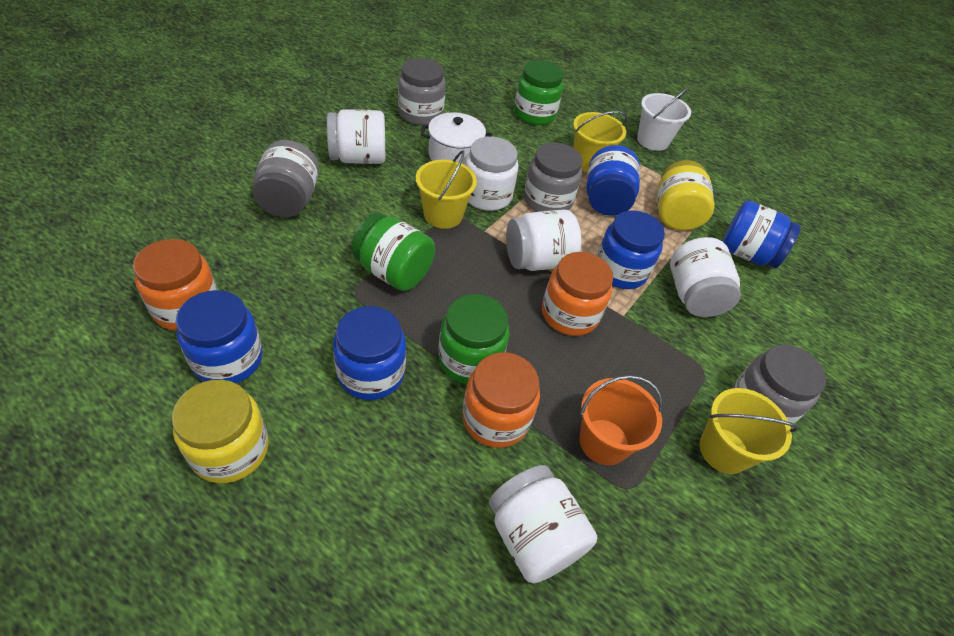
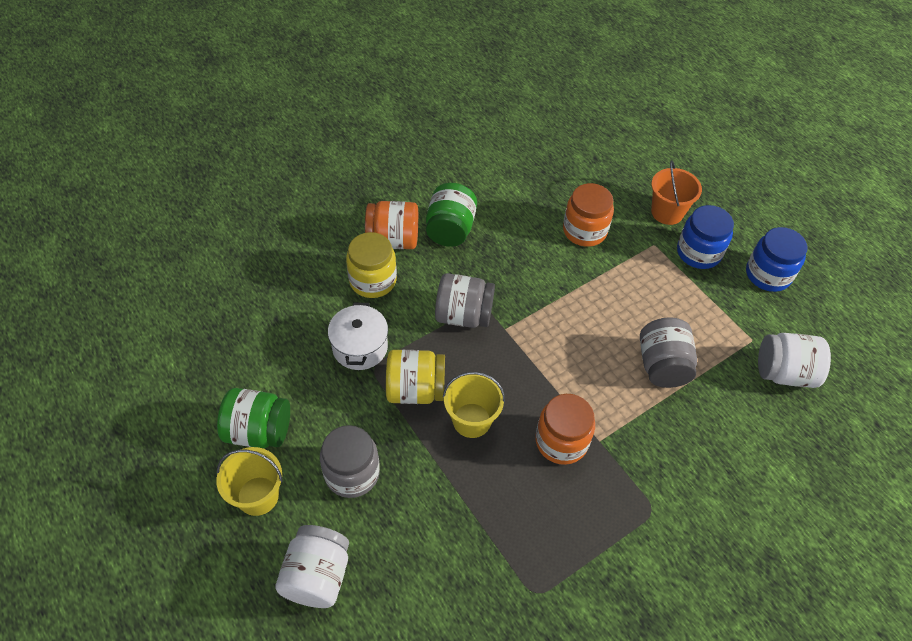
blue jar: [176,290,263,383] [333,306,406,400] [586,145,640,216] [597,211,665,289] [722,201,801,268] = 5 -> [677,205,734,269] [746,227,808,292] = 2
green jar: [351,213,435,291] [438,294,510,384] [514,60,564,125] = 3 -> [217,388,290,448] [426,183,477,247] = 2
grey jar: [252,140,319,218] [398,58,446,125] [524,142,582,212] [732,345,826,427] = 4 -> [320,425,380,498] [435,273,495,328] [640,318,697,388] = 3
white bucket: [637,87,691,151] = 1 -> none = 0
white jar: [327,109,385,164] [465,137,519,211] [489,465,597,583] [506,209,582,271] [670,237,741,317] = 5 -> [275,525,349,608] [758,333,831,388] = 2
yellow bucket: [416,151,477,229] [573,111,627,172] [700,388,799,474] = 3 -> [216,447,283,516] [443,372,505,438] = 2

